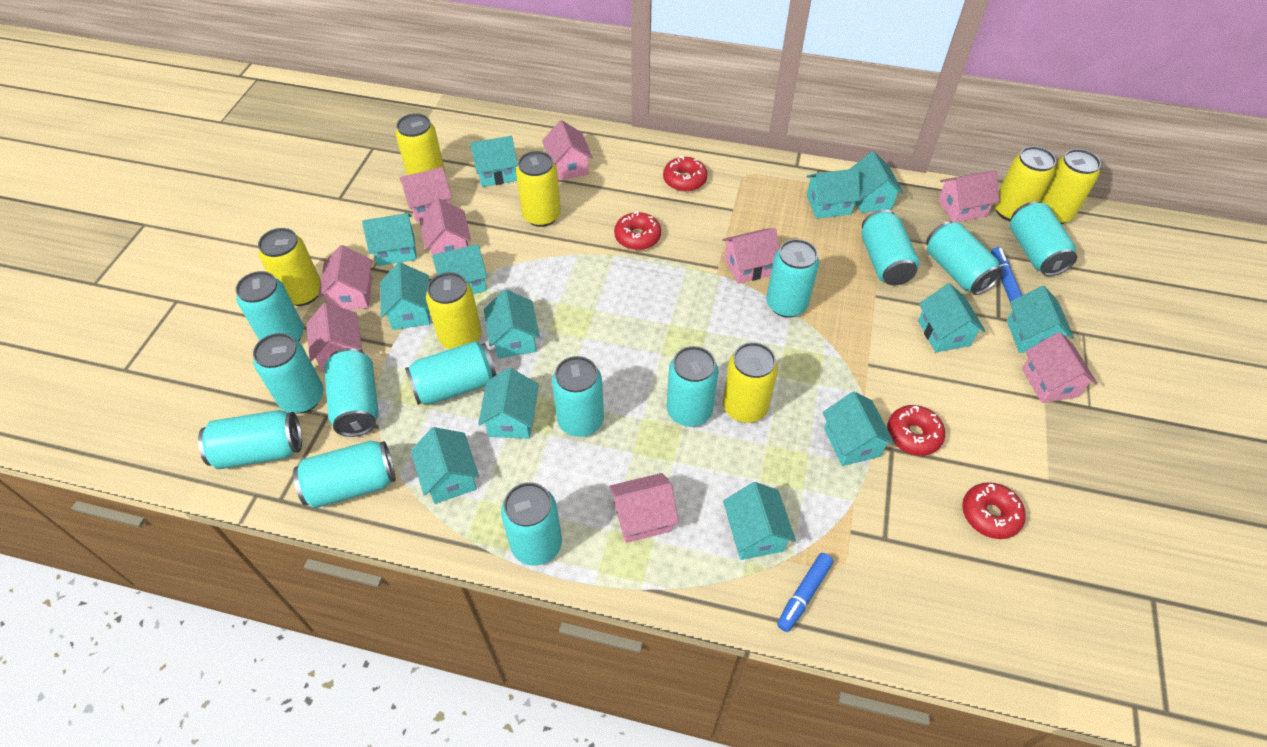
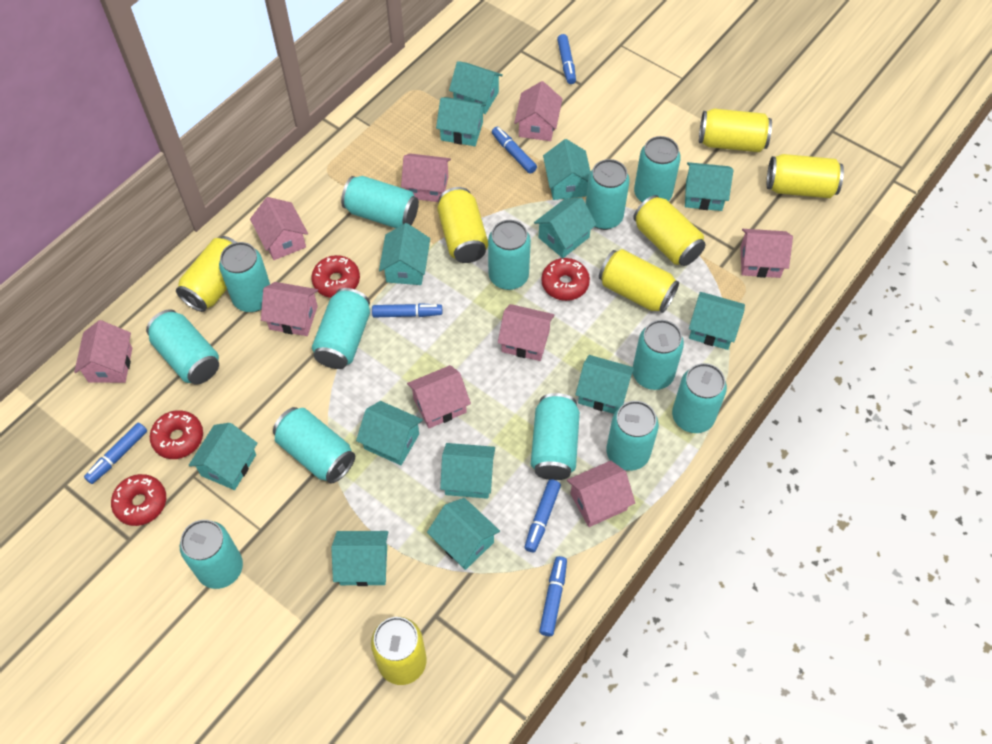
blue marker: [777,553,833,632] [991,247,1022,302] = 2 -> [84,422,147,484] [372,303,442,317] [492,127,537,174] [524,479,561,552] [539,556,567,636] [557,34,576,84] = 6

